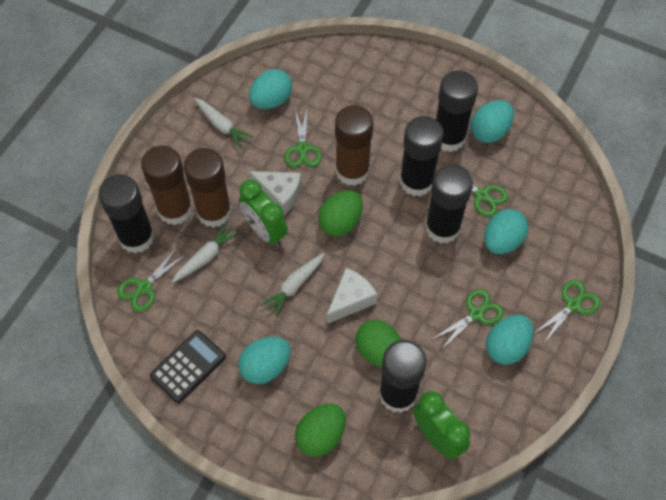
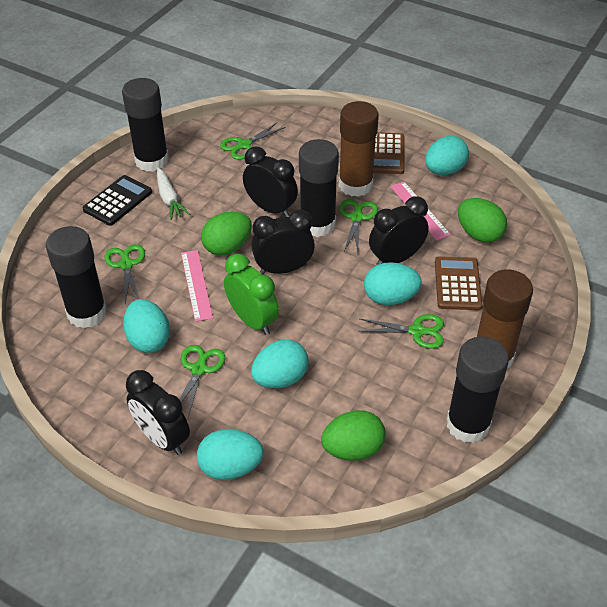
black clock: none = 0 -> [126,370,190,455] [243,146,298,217] [251,210,315,274] [369,196,429,265] = 4
black glue stick: [98,175,155,253] [379,340,427,413] [400,116,444,196] [425,165,473,244] [436,71,478,152] = 5 -> [46,226,107,328] [122,78,169,172] [299,139,339,237] [446,337,509,443] = 4
brown calculator: none = 0 -> [373,132,405,174] [435,256,482,310] = 2
brown glue stick: [141,146,193,225] [184,148,232,228] [335,105,373,186] = 3 -> [339,101,379,197] [477,269,533,368] = 2
green clock: [239,180,288,246] [413,391,470,459] = 2 -> [224,254,279,335] = 1
pink ruler: none = 0 -> [181,250,213,322] [390,182,451,240] = 2
white carrot: [172,222,239,283] [195,98,253,148] [261,253,324,317] = 3 -> [157,167,190,220] = 1
white cheese: [249,171,301,215] [327,268,378,324] = 2 -> none = 0

